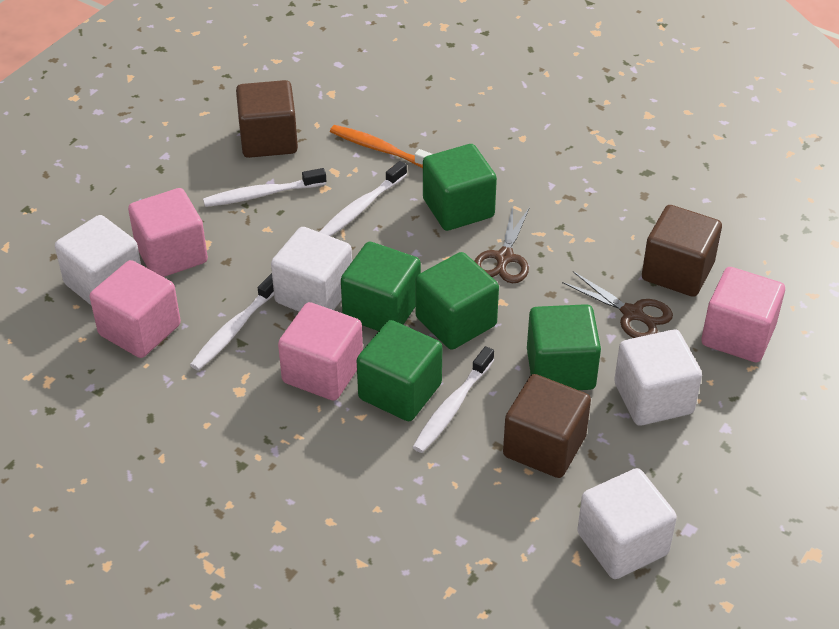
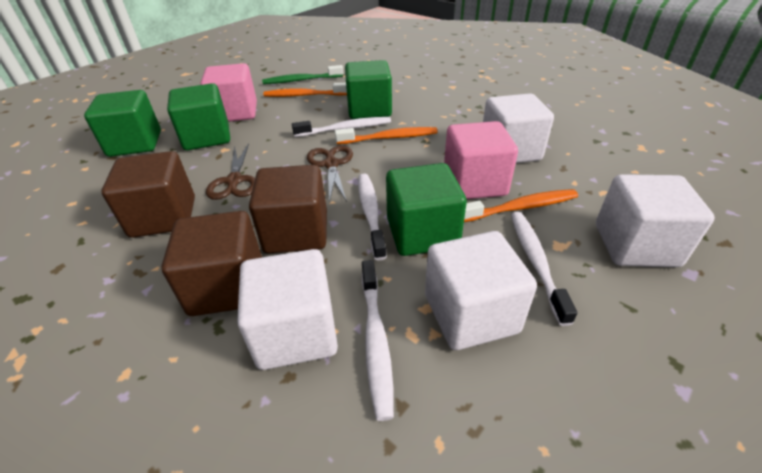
green cube: [341,242,421,331] [357,320,442,421] [415,252,499,350] [423,144,497,231] [527,304,601,390] = 5 -> [84,90,161,157] [167,83,230,150] [345,60,392,119] [386,163,467,256] = 4
green toothbrush: none = 0 -> [262,65,343,84] = 1
orange toothbrush: [330,125,432,168] = 1 -> [263,83,347,97] [335,127,438,144] [464,189,578,222] = 3
pink cube: [90,260,181,358] [128,188,208,277] [278,302,363,401] [701,267,785,363] = 4 -> [200,63,257,122] [444,121,518,199] = 2

